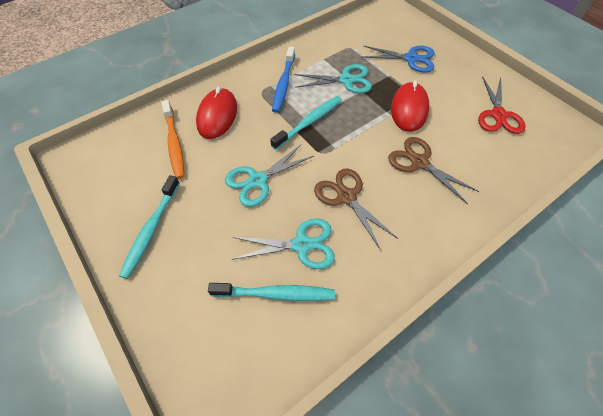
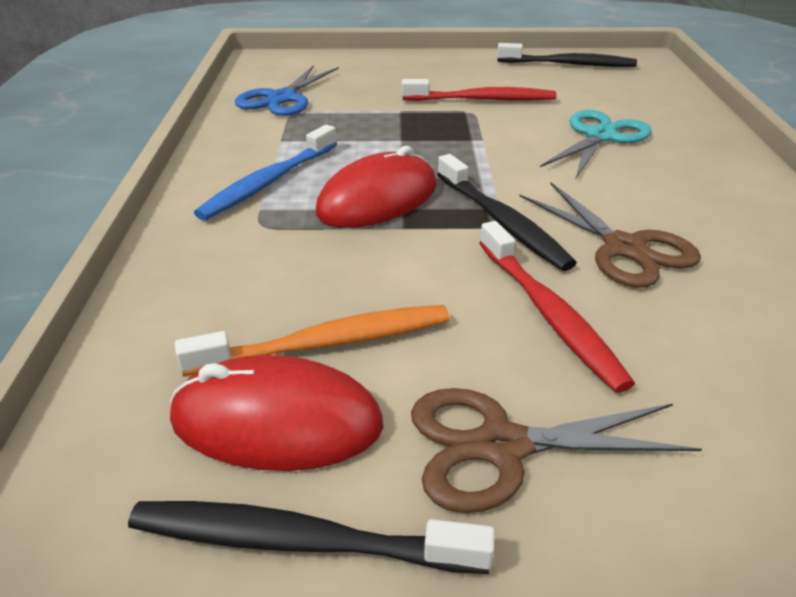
black toothbrush: none = 0 -> [128,501,495,574] [437,154,577,271] [497,43,637,67] = 3
red scissors: [478,76,526,134] = 1 -> none = 0
red toothbrush: none = 0 -> [402,79,556,101] [479,221,635,393] = 2
turquoise scissors: [225,145,314,207] [232,219,335,269] [295,64,372,93] = 3 -> [540,110,651,180] = 1
turquoise toothbrush: [119,175,180,279] [208,283,335,301] [270,96,342,150] = 3 -> none = 0

